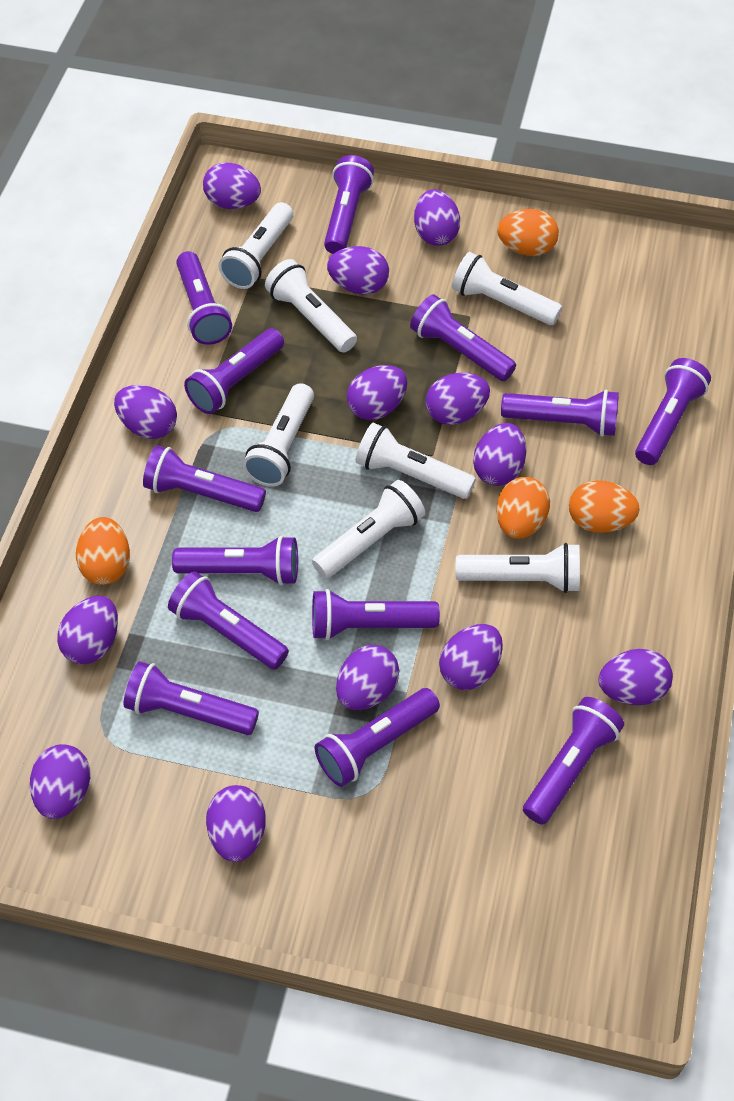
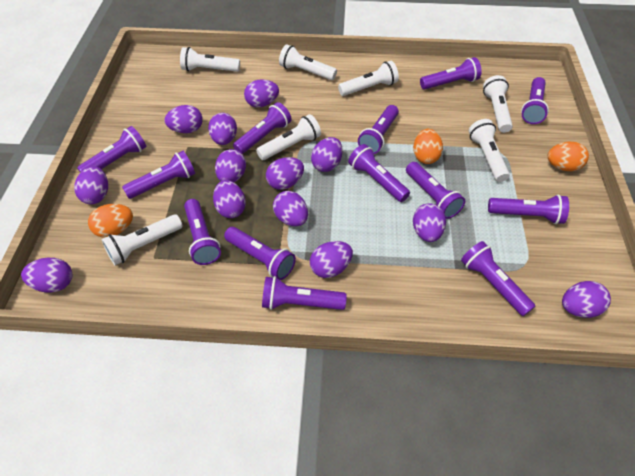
orange egg: [76,517,130,585] [496,477,550,539] [497,209,559,256] [569,480,640,533] = 4 -> [88,204,133,238] [413,129,443,164] [548,142,589,171] = 3

